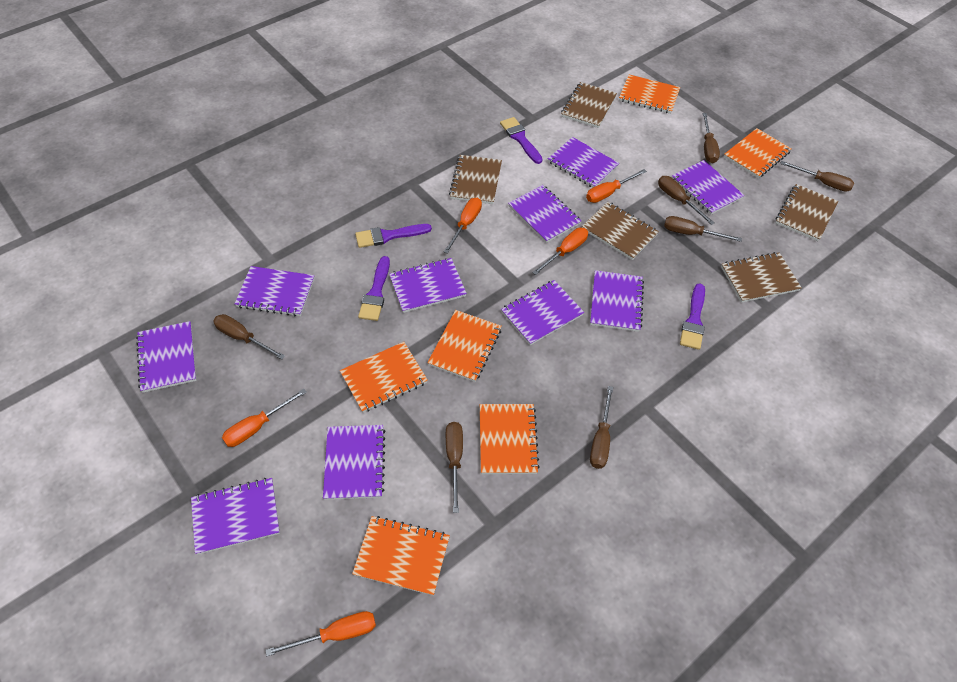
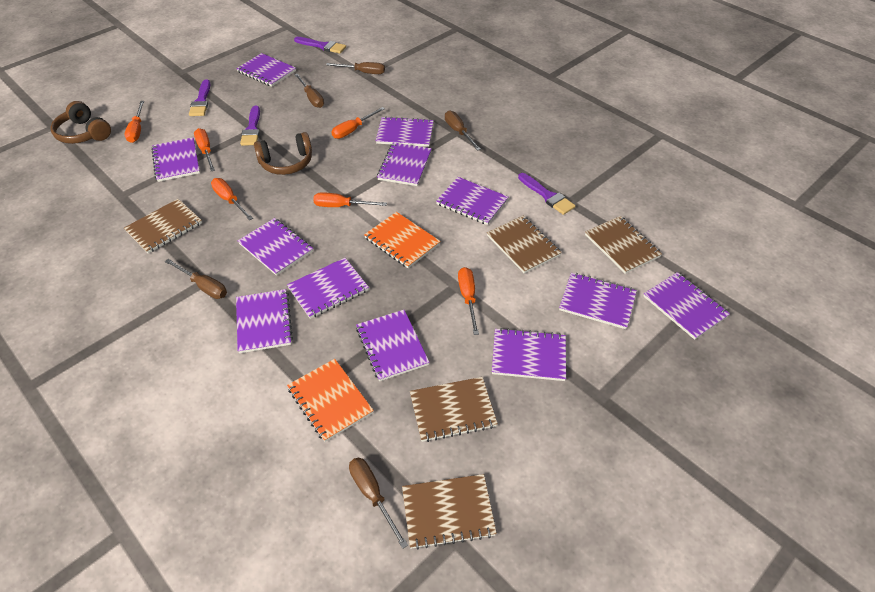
brown headphones: none = 0 -> [50,101,111,144] [254,132,312,175] = 2
brown screwdriver: [214,314,285,360] [446,422,463,513] [590,386,613,469] [658,176,715,225] [664,216,742,242] [703,113,720,163] [780,161,854,191] = 7 -> [165,259,227,299] [294,74,324,108] [326,62,385,74] [349,458,408,549] [445,111,481,151] = 5
orange notebook: [340,342,428,413] [352,516,450,596] [427,310,502,382] [480,404,540,474] [619,75,680,114] [724,128,792,178] = 6 -> [287,359,374,442] [364,212,440,268] = 2
orange screwdriver: [222,389,307,447] [266,611,376,656] [444,198,482,254] [532,227,588,275] [586,169,647,203] = 5 -> [125,101,144,143] [194,128,215,171] [211,178,253,220] [313,192,387,207] [332,107,385,139] [458,267,479,335] = 6
purple notebook: [136,321,196,393] [191,478,280,555] [235,266,314,316] [323,425,386,500] [389,258,467,313] [501,280,584,345] [508,185,581,243] [548,137,619,188] [590,270,644,332] [672,160,744,215] = 10 -> [151,137,200,182] [236,53,296,87] [236,289,293,353] [238,218,313,276] [287,258,369,319] [356,310,429,381] [376,116,434,147] [377,142,432,186] [436,177,508,225] [492,328,566,381] [559,273,637,329] [643,272,730,340] = 12

